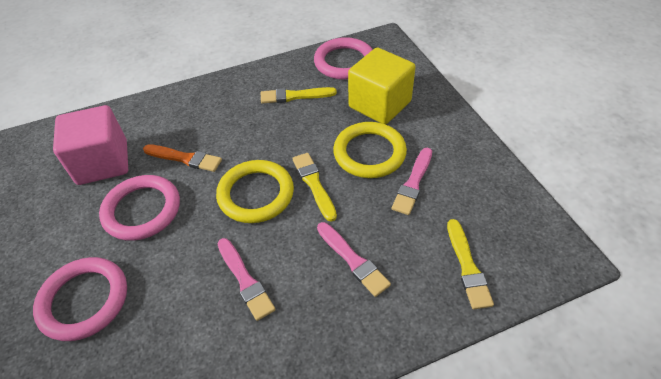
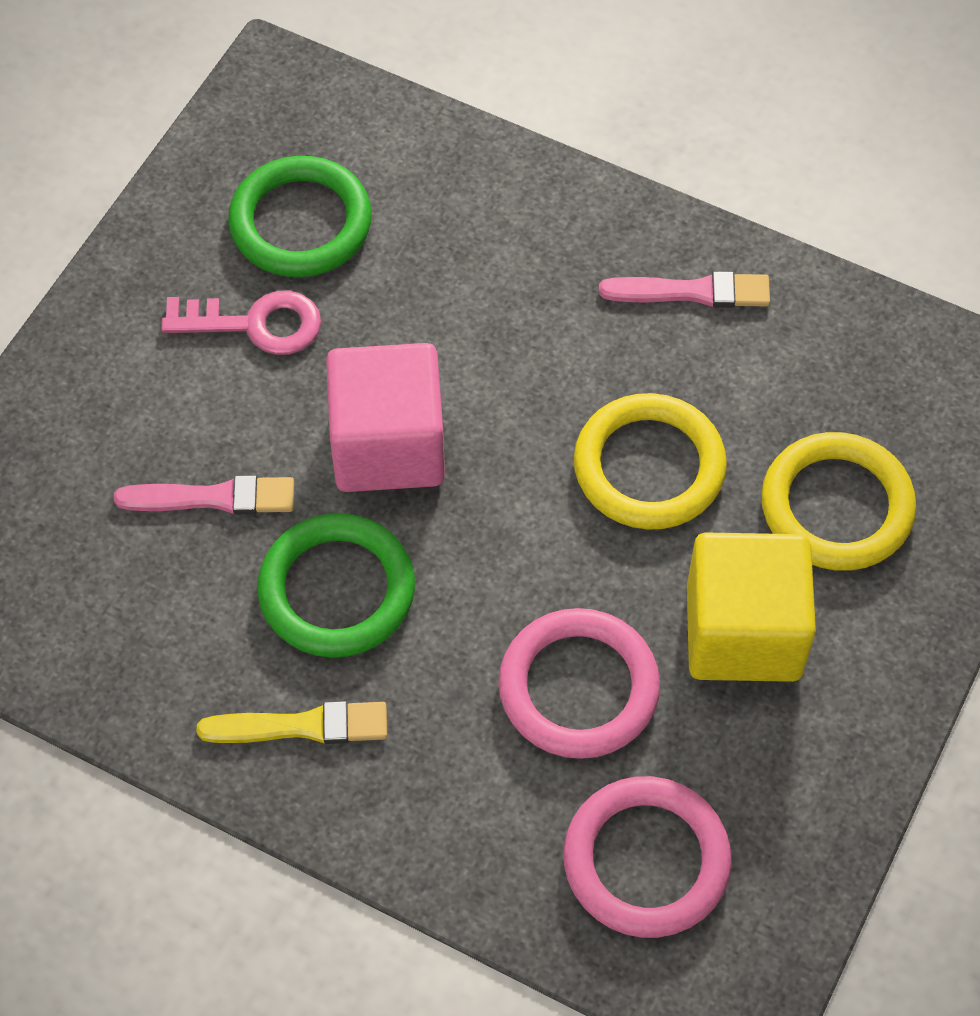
green ring: none = 0 -> [228,156,372,277] [257,513,415,658] = 2
orange brush: [143,145,222,172] = 1 -> none = 0
pink brush: [217,238,276,321] [317,222,391,297] [392,148,432,215] = 3 -> [114,475,294,514] [599,271,770,308] = 2
pink key: none = 0 -> [161,290,321,355] = 1
pink ring: [33,257,127,341] [99,175,180,241] [314,37,373,80] = 3 -> [498,608,660,759] [563,776,732,938] = 2
yellow brush: [261,87,337,104] [292,153,337,222] [447,219,494,309] = 3 -> [197,701,387,744] = 1

